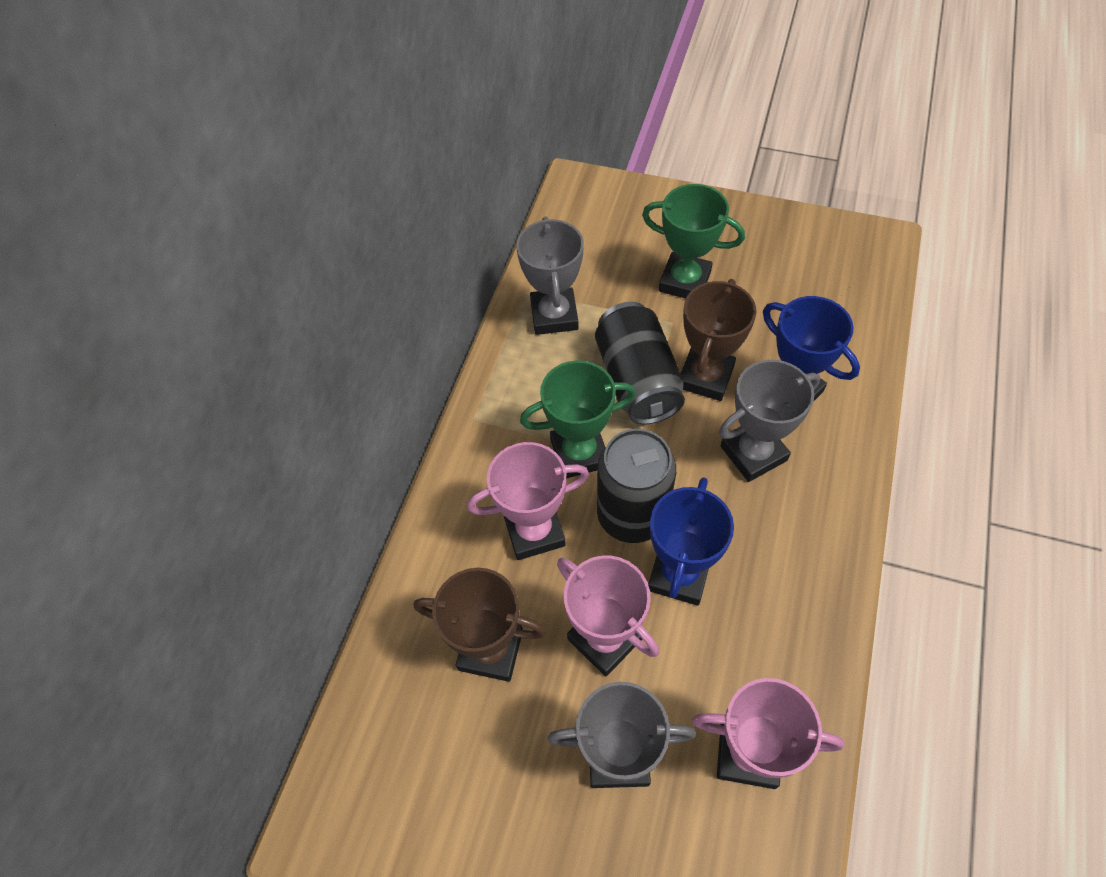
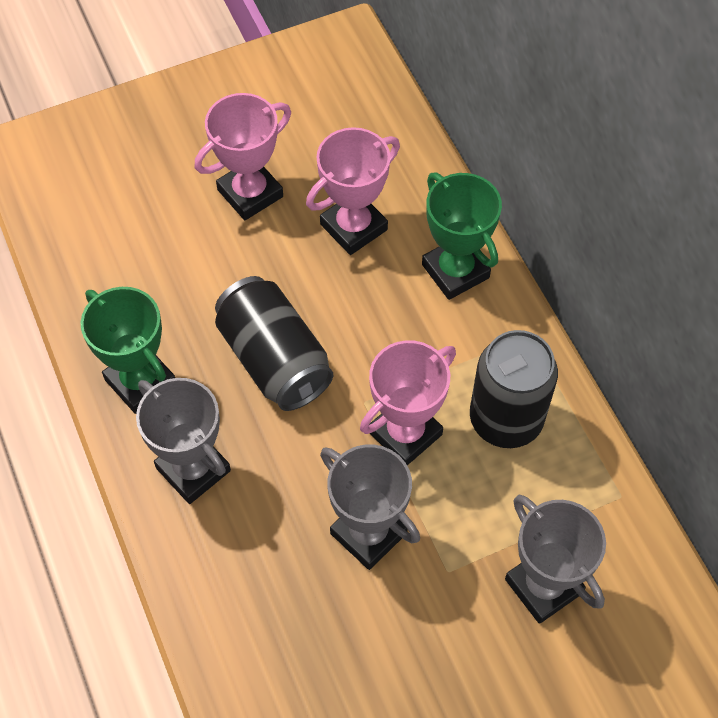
blue trophy: [648,477,734,606] [763,296,860,402] = 2 -> none = 0
brown trophy: [414,568,547,682] [681,279,756,401] = 2 -> none = 0

